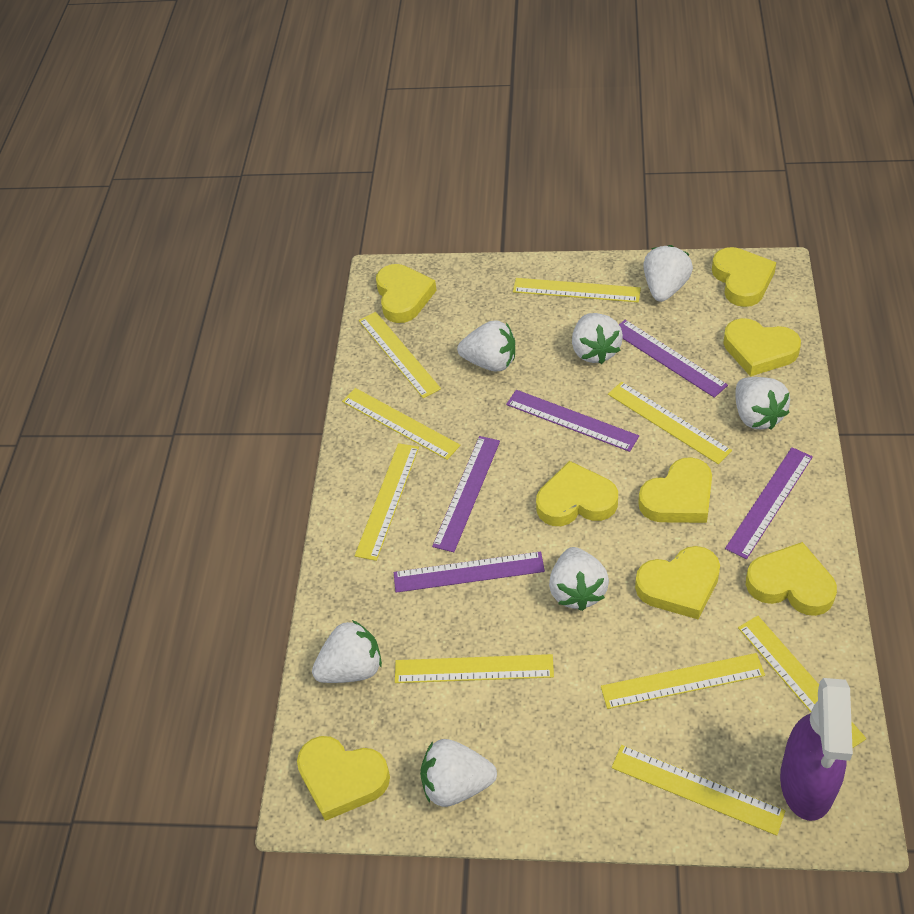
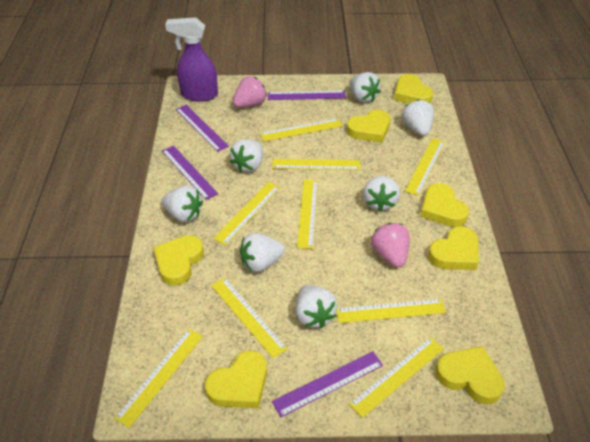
pink strawberry: none = 0 -> [233,76,267,108] [371,223,410,267] = 2
purple ruler: [394,551,545,593] [432,436,500,552] [506,390,639,452] [619,320,728,398] [725,447,813,559] = 5 -> [162,146,218,200] [176,105,229,152] [268,91,346,100] [272,351,383,418] = 4
yellow heart: [297,736,390,821] [376,264,437,323] [536,461,618,526] [635,546,720,619] [638,457,712,523] [712,247,776,307] [723,318,801,377] [746,542,837,616] = 8 -> [153,235,204,286] [205,351,267,408] [347,110,390,143] [394,74,433,104] [420,183,469,227] [428,226,479,270] [436,346,505,405] = 7

